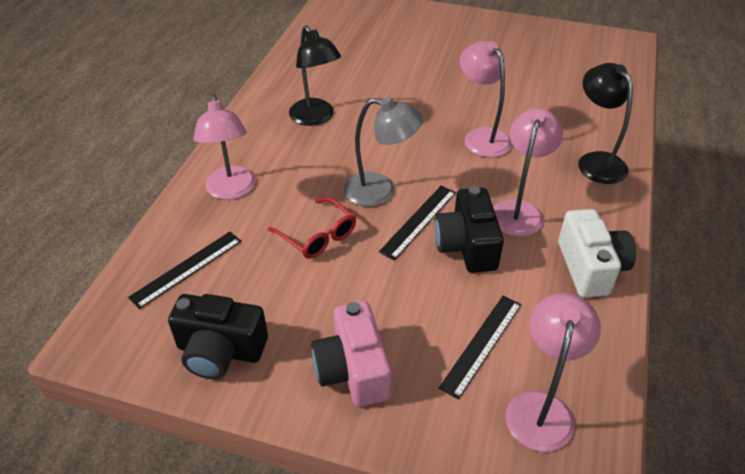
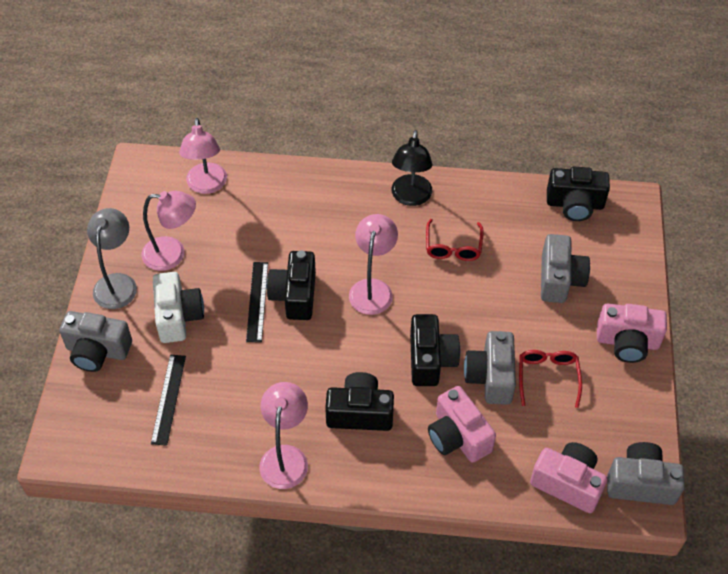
black camera: [168,294,268,379] [435,186,504,273] = 2 -> [267,250,316,320] [325,372,394,431] [410,314,460,386] [547,167,610,221] = 4
black lamp: [289,25,341,126] [578,63,633,184] = 2 -> [392,130,432,206] = 1
black ruler: [128,232,242,309] [379,186,456,260] [439,296,521,399] = 3 -> [151,355,186,446] [246,262,268,342] = 2
grey camera: none = 0 -> [59,311,132,372] [464,331,516,405] [541,234,590,303] [607,442,685,505] = 4
pink camera: [311,301,391,407] = 1 -> [428,386,496,463] [530,442,608,513] [597,303,667,363] = 3
red glasses: [268,197,356,259] = 1 -> [426,219,484,261] [519,350,582,408] = 2

